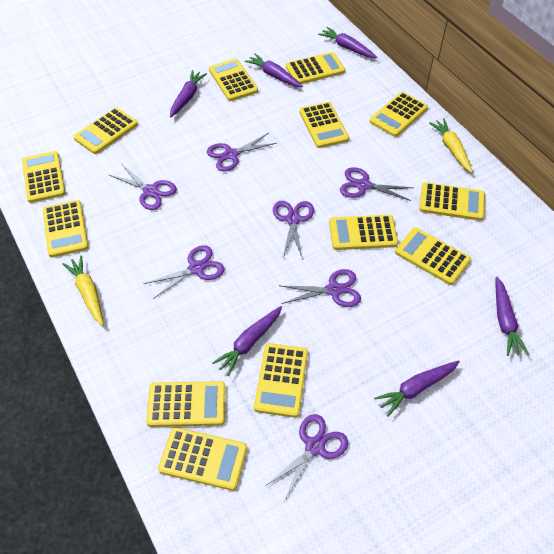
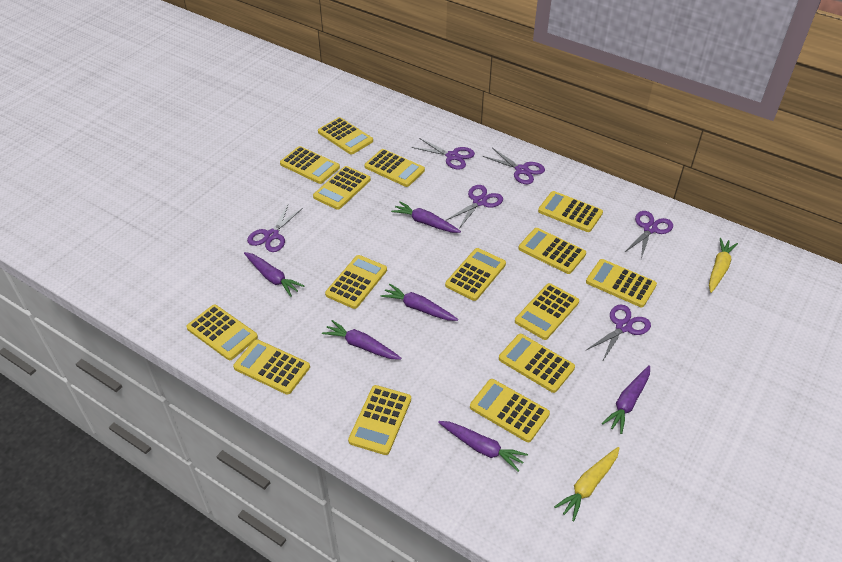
purple scissors: [109,164,177,210] [143,245,224,299] [207,133,277,171] [265,414,348,501] [273,201,314,260] [281,269,361,307] [340,167,414,201] = 7 -> [247,205,303,252] [412,138,475,170] [445,185,503,229] [483,148,545,184] [586,305,651,362] [624,211,673,259] = 6
yellow calculator: [22,151,65,203] [43,200,88,257] [73,107,138,154] [146,381,226,427] [158,427,247,491] [209,59,258,101] [254,343,308,418] [286,52,345,84] [299,102,349,148] [329,215,398,250] [369,92,428,137] [395,228,471,285] [419,182,485,221] = 13 -> [186,305,258,360] [233,339,310,395] [280,146,340,184] [313,166,371,210] [318,117,373,155] [325,255,387,309] [348,385,411,455] [365,149,425,187] [445,248,506,301] [470,379,550,442] [499,334,575,393] [515,283,579,340] [518,228,586,274] [538,191,603,232] [586,259,657,307] = 15

